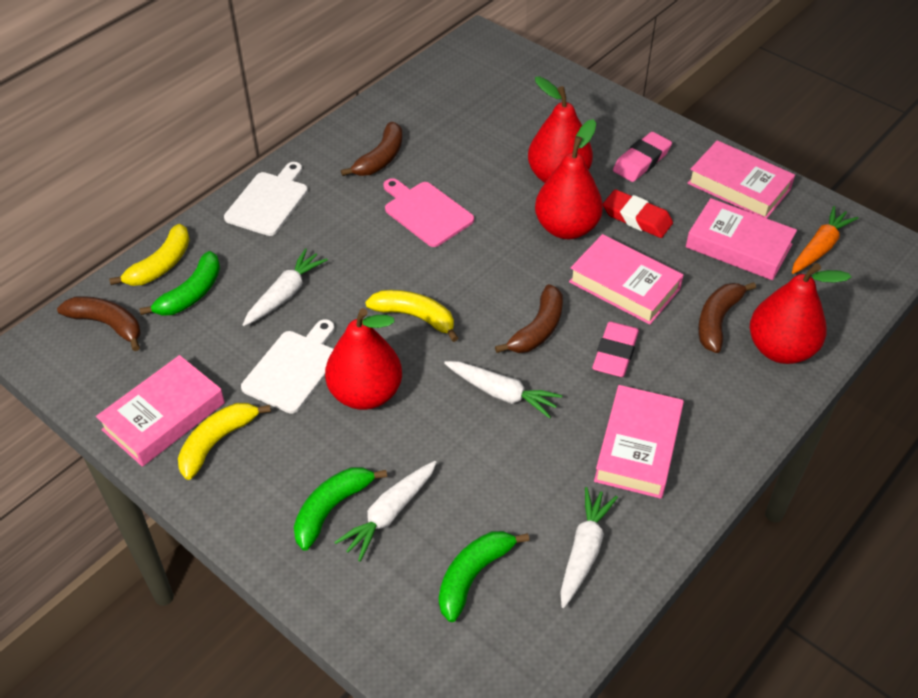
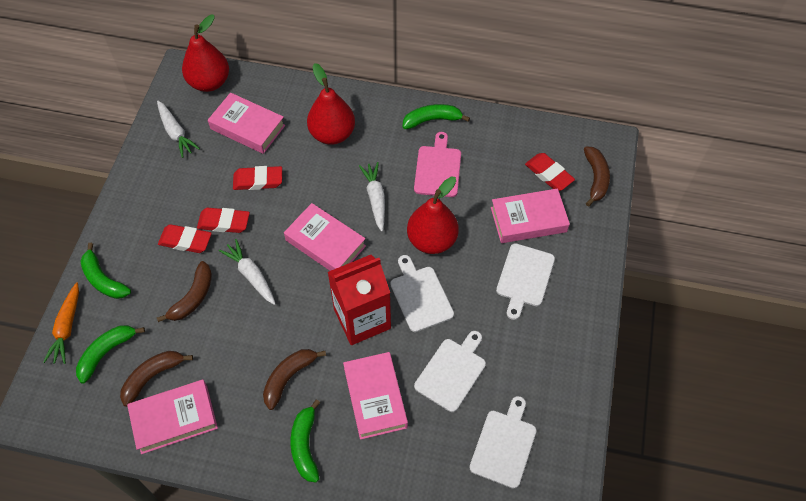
green banana: [139,251,220,316] [294,467,387,551] [439,531,529,622] = 3 -> [76,325,145,384] [80,243,131,299] [291,399,320,482] [403,104,470,129] = 4
pink eraser: [592,322,639,377] [613,132,672,182] = 2 -> none = 0
red carton: none = 0 -> [328,255,391,345] = 1
red eraser: [603,189,673,238] = 1 -> [158,224,212,253] [197,208,250,233] [233,166,282,190] [525,153,575,191] = 4
red pear: [325,308,402,410] [528,76,593,183] [535,119,603,239] [750,263,851,364] = 4 -> [182,15,229,92] [307,63,355,145] [407,177,459,254] = 3
white carrot: [243,248,328,326] [334,461,437,562] [444,361,562,419] [560,487,618,608] = 4 -> [157,101,200,158] [219,239,276,305] [359,162,385,232] = 3
white cutting board: [224,162,308,236] [241,319,334,414] = 2 -> [390,255,454,332] [414,331,486,412] [469,396,536,489] [496,243,555,320] = 4
yellow banana: [109,224,190,286] [178,403,271,480] [365,290,458,342] = 3 -> none = 0

